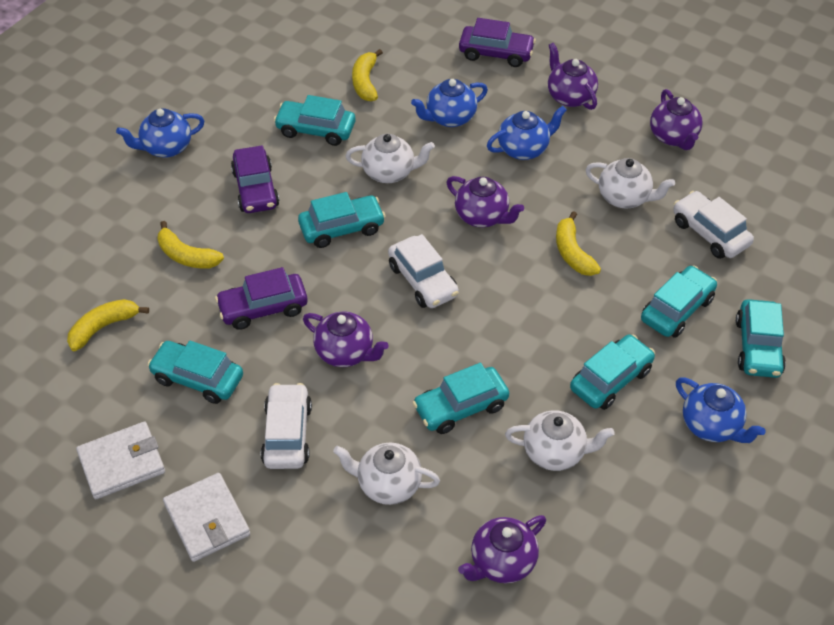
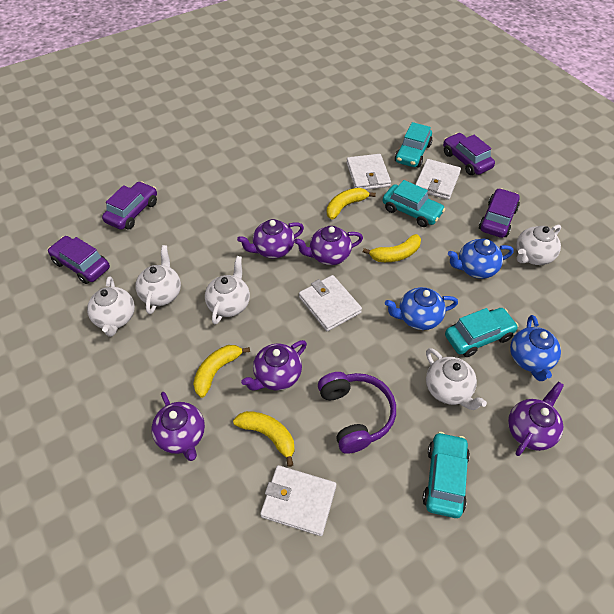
blue teapot: [116,108,204,158] [411,79,488,127] [487,106,567,160] [676,378,766,443] = 4 -> [385,287,458,330] [448,239,514,279] [510,315,561,381] = 3
purple car: [215,267,308,330] [231,145,279,213] [459,18,536,67] = 3 -> [48,236,110,284] [102,181,157,230] [443,133,495,175] [479,188,520,238] = 4
purple headphones: none = 0 -> [318,372,396,454] = 1
turquoise car: [147,341,243,404] [274,95,355,146] [298,192,386,248] [413,363,509,434] [570,334,655,410] [641,265,717,338] [736,299,786,378] = 7 -> [383,180,445,227] [395,122,432,168] [423,432,470,518] [445,308,518,357] = 4
white car: [261,383,312,469] [388,234,459,308] [673,191,754,259] = 3 -> none = 0
white teapot: [333,443,440,505] [346,134,435,183] [505,410,614,471] [585,158,675,209] = 4 -> [87,276,135,337] [135,245,181,314] [205,256,250,324] [426,348,487,410] [516,225,561,265] = 5
white wallet: [76,422,165,499] [163,473,250,562] = 2 -> [260,465,337,536] [299,275,362,331] [346,154,391,190] [415,159,461,200] = 4

